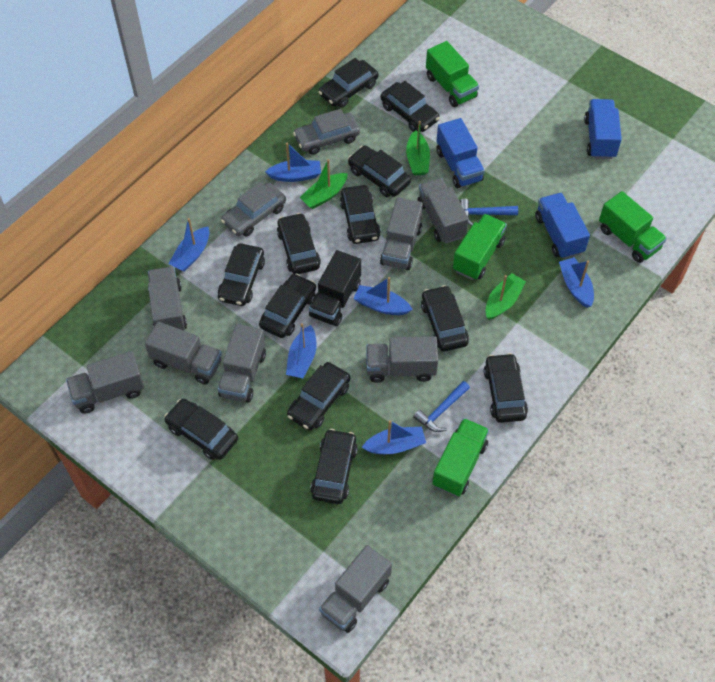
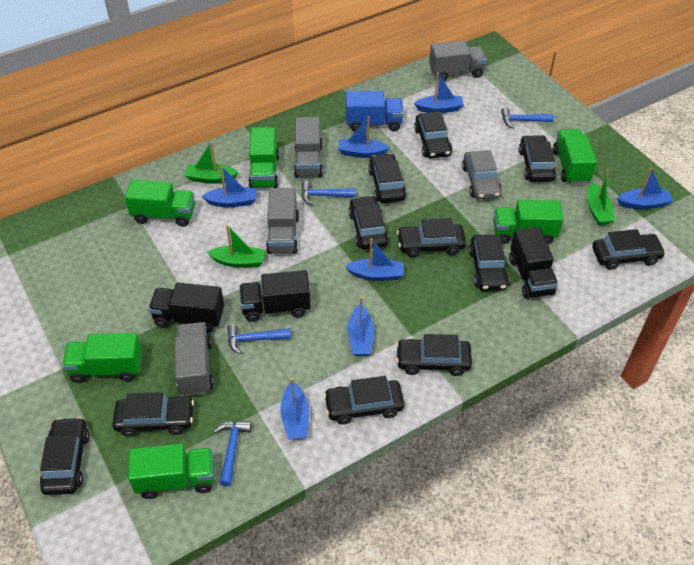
black car: [164,399,238,460] [218,243,265,306] [259,273,316,338] [277,213,321,274] [287,362,350,430] [310,429,358,504] [318,58,378,108] [340,185,381,244] [348,145,411,197] [380,81,440,132] [421,285,469,352] [484,353,528,423] = 12 -> [40,417,90,495] [112,392,194,437] [324,376,404,425] [348,195,389,250] [368,153,406,203] [396,334,472,376] [397,218,466,257] [414,112,452,158] [469,235,509,291] [519,135,556,182] [592,229,666,270] = 11
black truck: [309,250,361,326] = 1 -> [148,283,224,332] [239,270,311,322] [509,227,558,299] = 3
blue boat: [168,218,209,272] [265,143,321,182] [286,323,316,378] [353,277,413,315] [362,420,426,454] [559,257,594,308] = 6 -> [202,165,256,207] [280,378,309,439] [338,116,390,158] [345,238,404,281] [347,297,374,356] [414,72,464,113] [617,167,673,209] = 7
blue hammer: [413,381,470,432] [460,198,518,226] = 2 -> [213,421,252,486] [227,324,291,354] [301,181,356,205] [501,107,554,129] = 4
blue truck: [436,118,485,188] [535,193,590,259] [584,99,622,159] = 3 -> [346,91,404,131] = 1
green truck: [426,41,479,107] [432,418,489,496] [453,214,507,280] [599,191,667,263] = 4 -> [62,333,142,383] [125,180,195,227] [128,444,214,499] [248,127,279,188] [493,200,564,244] [553,129,597,184] = 6
grey car: [221,182,286,237] [293,109,360,155] = 2 -> [462,150,502,200] = 1
grey truck: [66,351,144,414] [145,321,222,385] [148,267,187,331] [218,324,266,403] [319,545,392,633] [366,336,438,383] [380,197,423,270] [417,178,469,244] = 8 -> [174,322,214,396] [266,188,299,254] [294,117,323,178] [429,41,487,81] = 4

